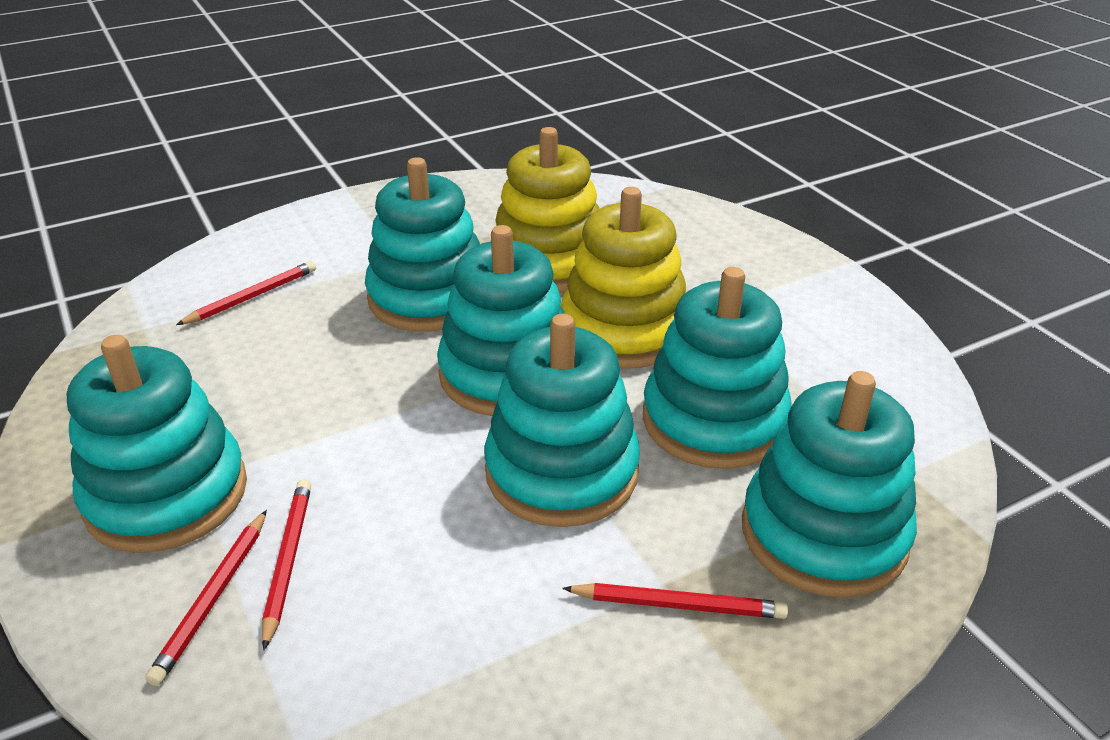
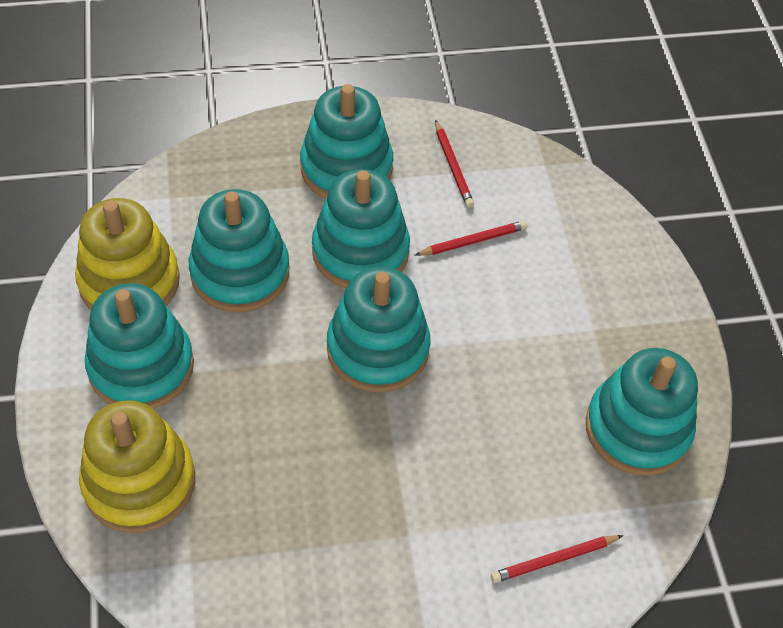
red pencil: [145,510,267,686] [176,261,316,325] [262,479,311,650] [562,583,788,619] = 4 -> [415,220,527,256] [435,120,474,208] [491,535,623,583] = 3

